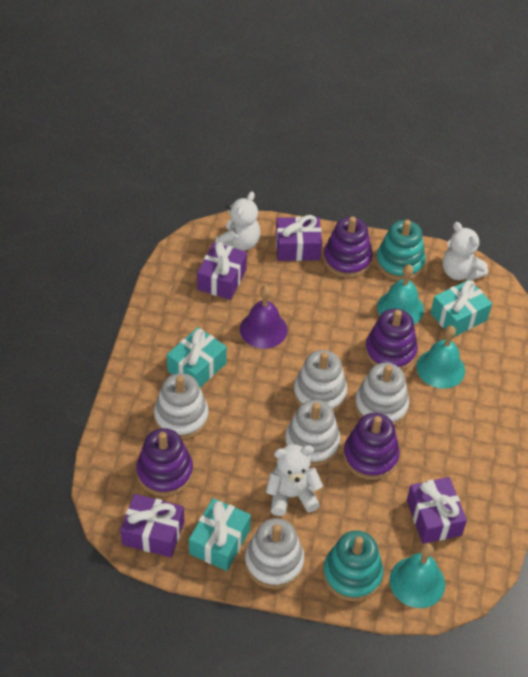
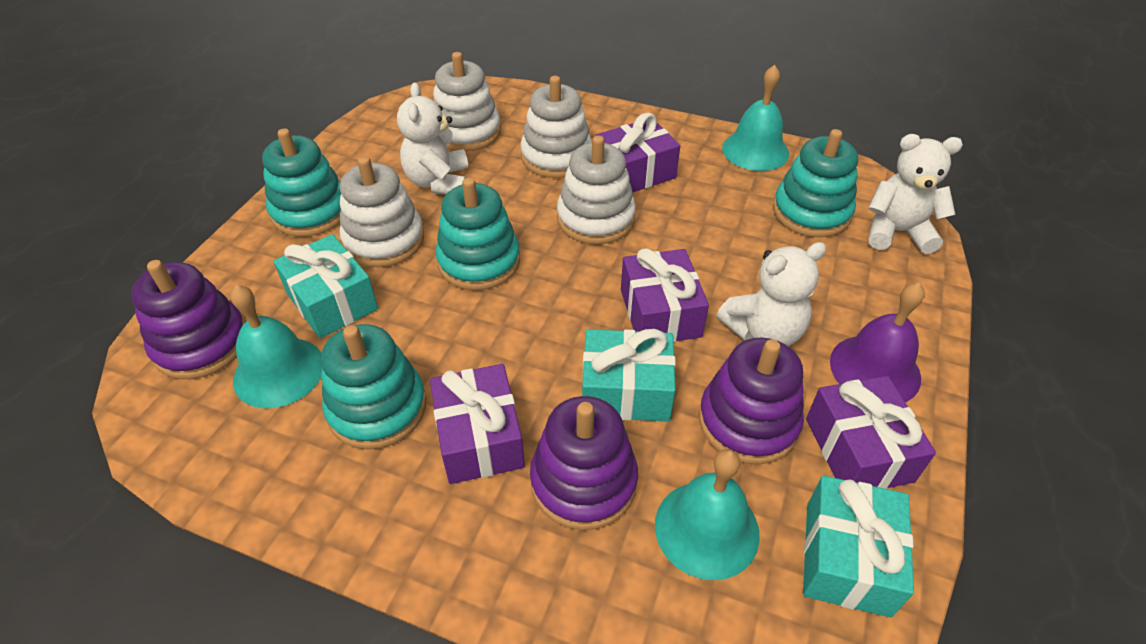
purple stacking toy: [136,428,193,496] [323,217,373,277] [343,413,400,480] [365,309,418,370] = 4 -> [131,260,245,379] [530,396,638,530] [699,338,804,465] = 3
turquoise stacking toy: [323,530,383,601] [376,220,426,280] = 2 -> [262,128,341,237] [321,324,426,449] [435,177,520,290] [773,129,858,237] = 4
white stacking toy: [154,373,209,439] [245,518,304,589] [285,399,340,466] [293,350,347,412] [355,363,409,426] = 5 -> [340,156,424,267] [433,52,501,152] [520,76,592,178] [557,135,636,244] = 4

